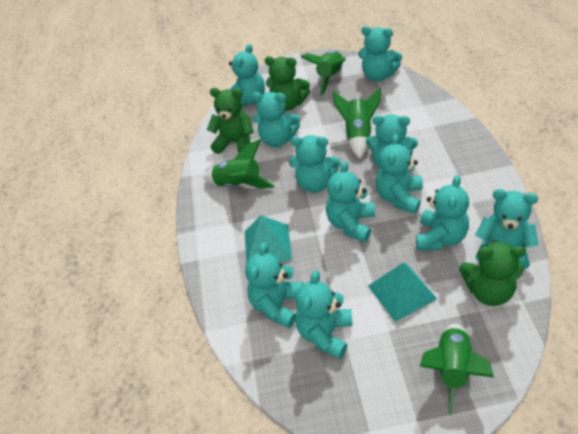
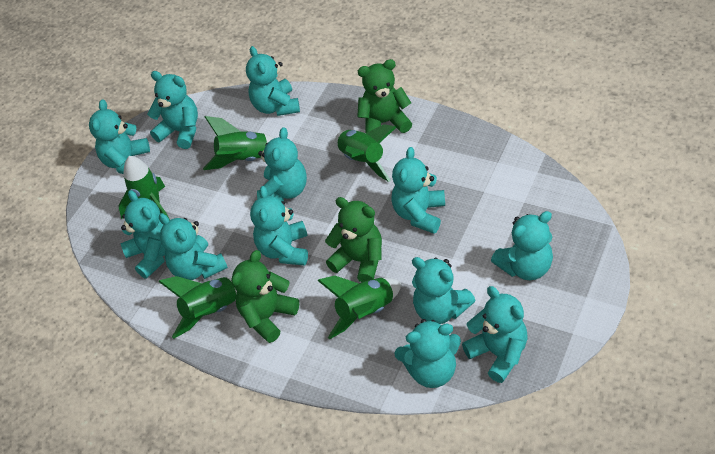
green rocket: [204,139,274,188] [301,51,346,96] [333,88,381,159] [420,323,494,415] = 4 -> [118,156,170,220] [158,276,237,339] [203,116,274,170] [317,276,401,339] [335,124,397,182] = 5
turquoise pyramid: [245,215,292,264] [368,262,437,322] = 2 -> none = 0
turquoise teddy bear: [229,44,265,107] [245,242,303,328] [252,92,300,147] [289,135,341,193] [295,270,353,359] [326,161,375,242] [358,26,402,82] [366,114,418,168] [376,134,423,214] [416,175,469,250] [475,189,538,269] = 11 -> [89,99,150,174] [121,190,166,279] [147,71,198,149] [159,213,228,280] [246,46,300,116] [250,186,308,266] [257,127,307,202] [391,147,445,234] [394,319,461,388] [412,257,476,324] [462,286,528,383] [491,211,553,280] = 12

